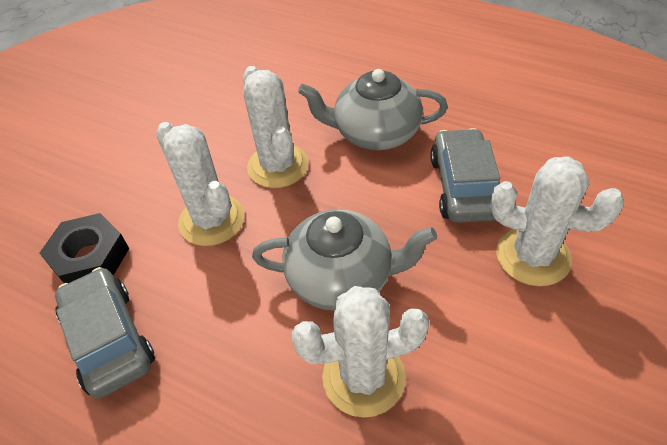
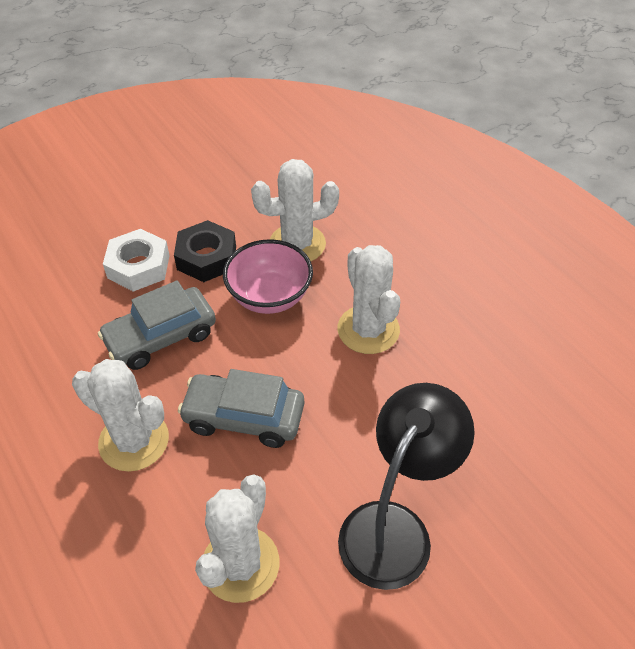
black lamp: none = 0 -> [338,383,475,590] = 1
grey teapot: [252,209,437,311] [298,69,448,150] = 2 -> none = 0
pink bowl: none = 0 -> [223,239,313,314] = 1
white nut: none = 0 -> [103,229,170,292] = 1

